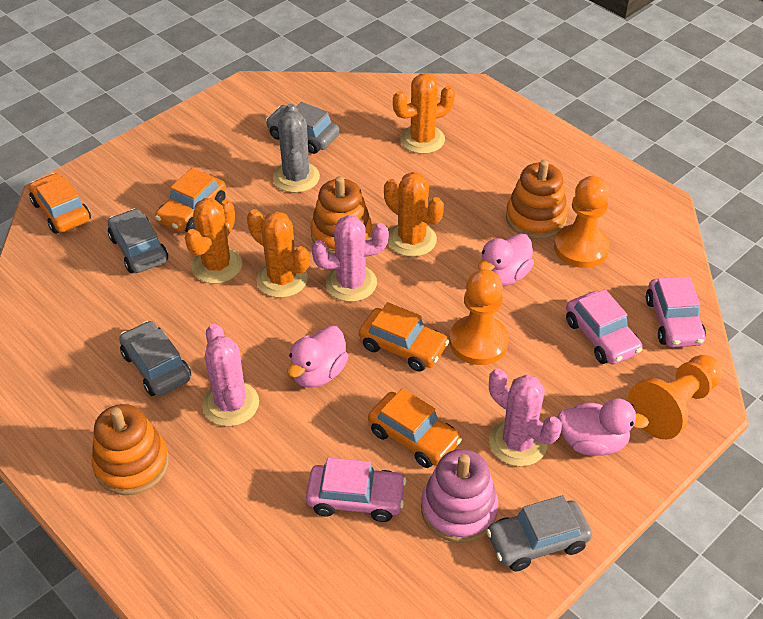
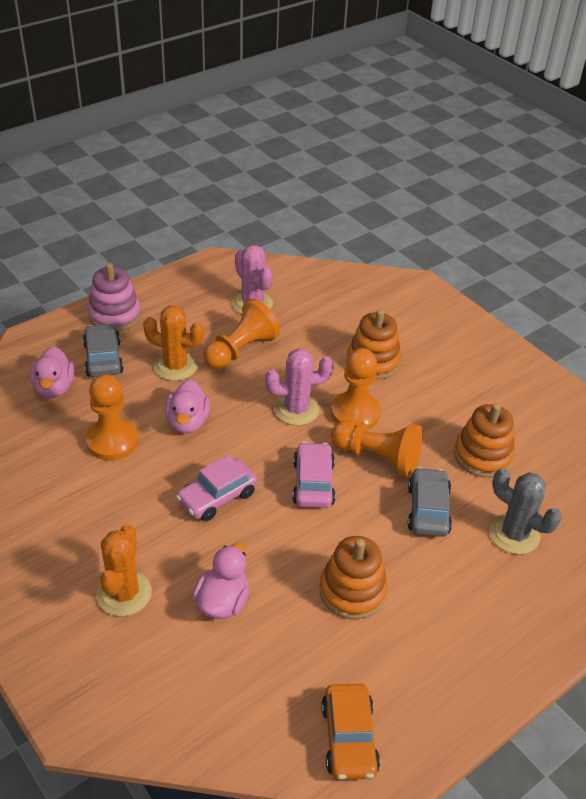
grey car: [108,209,168,273] [119,321,191,396] [266,102,340,154] [486,495,592,571] = 4 -> [83,323,124,377] [407,467,452,537] = 2
orange cactus: [185,198,242,284] [247,209,309,298] [384,172,444,257] [393,74,455,154] = 4 -> [96,524,152,616] [143,306,204,381] = 2
orange car: [29,173,91,234] [155,168,226,232] [359,302,449,372] [368,388,462,468] = 4 -> [321,684,380,780] = 1
orange pawn: [449,269,509,365] [554,176,610,268] [628,355,722,439] = 3 -> [86,374,138,461] [203,299,280,369] [331,348,381,429] [331,420,423,477] = 4
pink cactus: [202,324,259,426] [312,215,389,302] [489,369,562,467] = 3 -> [233,245,273,314] [265,348,334,425] = 2
pink car: [306,457,407,522] [566,289,642,364] [646,277,706,347] = 3 -> [176,454,257,521] [292,442,335,508] = 2

